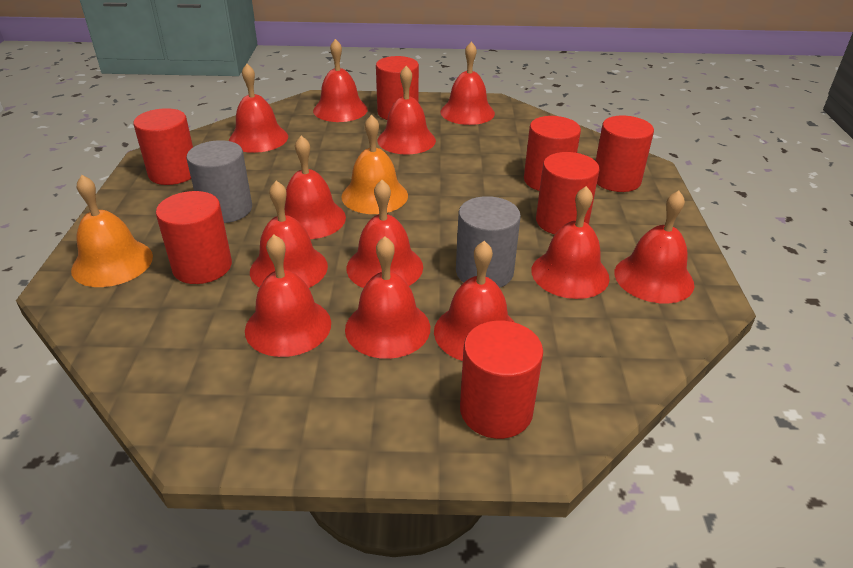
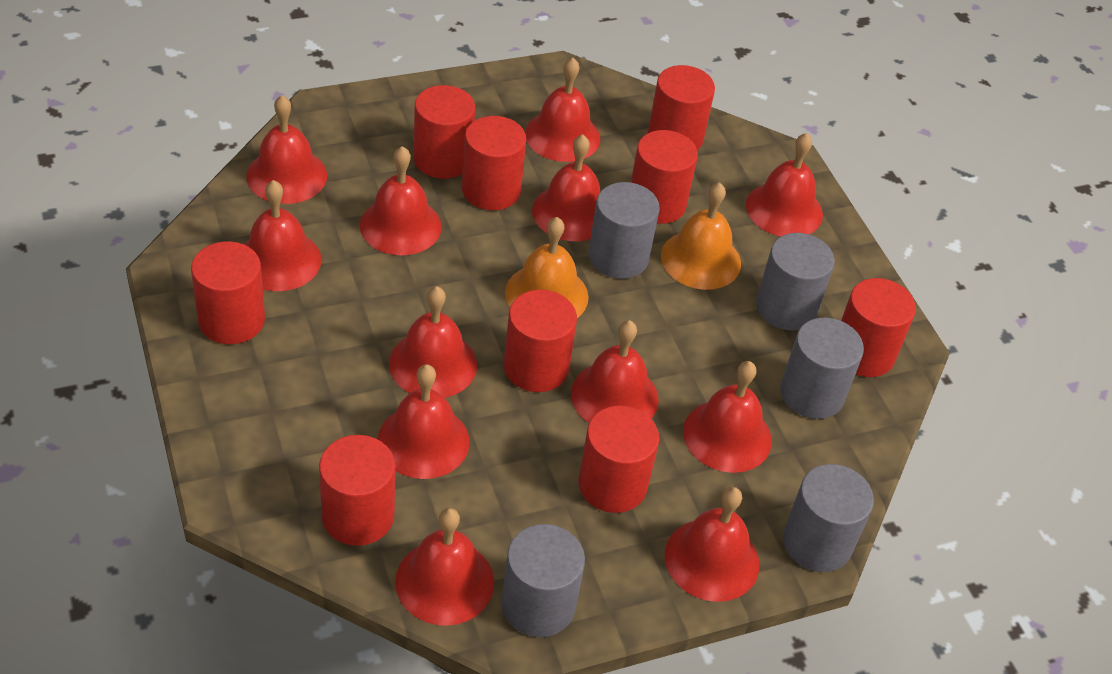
grey cylinder: [186,140,252,223] [456,196,521,288] = 2 -> [501,524,585,637] [589,182,660,279] [756,233,835,330] [780,318,864,419] [783,464,874,572] = 5
red cylinder: [134,108,193,185] [156,191,232,284] [376,56,419,120] [460,321,543,439] [524,116,581,191] [536,152,599,234] [596,115,654,192] = 7 -> [191,241,265,344] [319,435,395,546] [413,85,475,179] [462,116,526,210] [504,290,577,392] [578,406,659,513] [631,130,698,224] [648,65,715,150] [841,278,916,377] = 9

